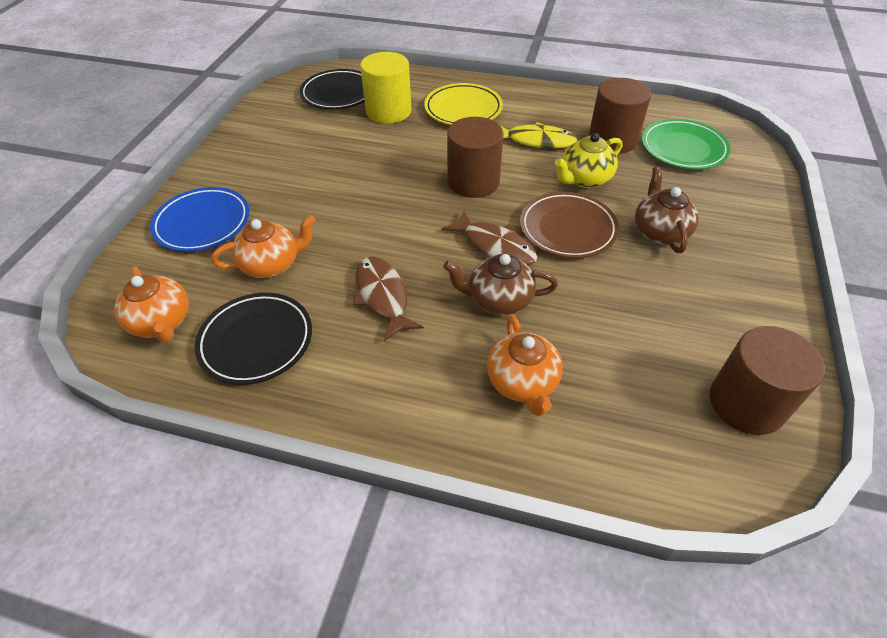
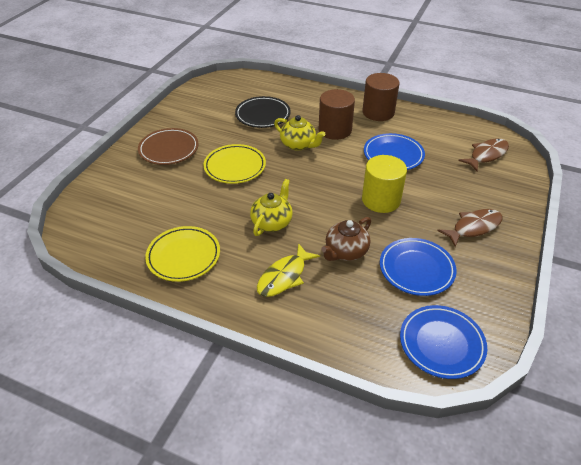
black plate: [195,293,312,385] [300,69,365,109] = 2 -> [235,96,291,128] = 1
blue plate: [150,187,249,252] = 1 -> [364,133,425,170] [380,238,457,296] [400,305,487,379] = 3
brown cylinder: [447,117,504,198] [589,78,651,154] [710,326,825,435] = 3 -> [318,89,355,140] [362,73,399,121] = 2
brown teapot: [443,254,558,315] [635,167,699,253] = 2 -> [321,217,371,261] = 1
green plate: [642,119,731,170] = 1 -> none = 0
orange teapot: [114,266,189,342] [211,215,316,278] [487,315,563,416] = 3 -> none = 0
yellow plate: [424,83,503,125] = 1 -> [145,226,220,282] [203,144,266,184] = 2
yellow teapot: [555,133,622,188] = 1 -> [250,179,293,236] [274,115,326,151] = 2

